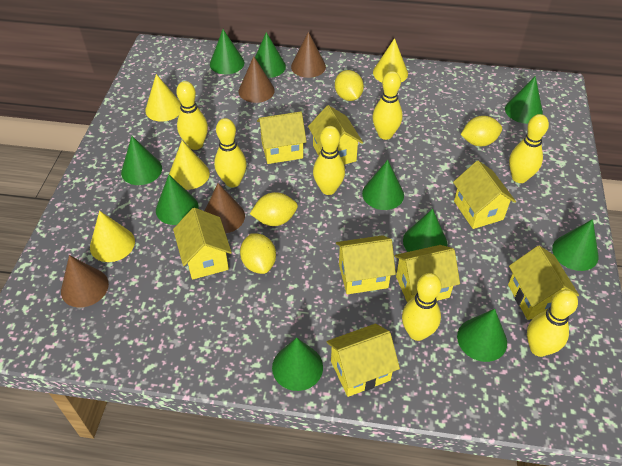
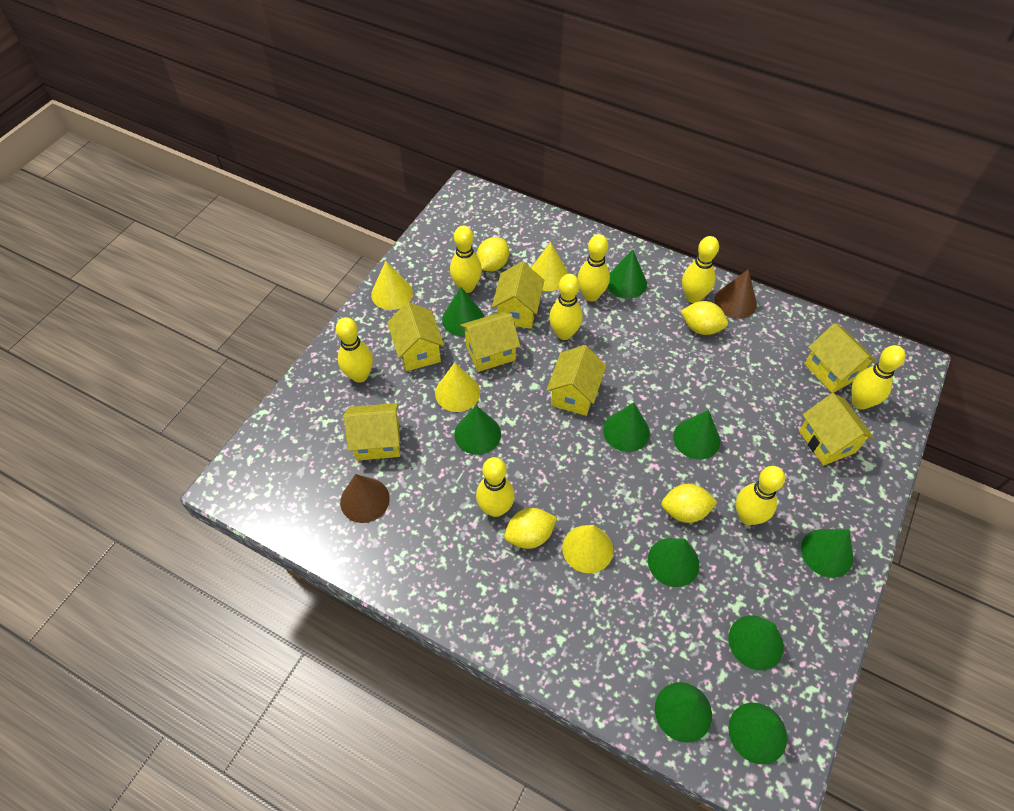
brown cone: [61,255,109,308] [204,183,245,233] [239,56,275,103] [291,32,326,78] = 4 -> [340,474,390,523] [714,269,757,319] = 2
yellow bowling pin: [176,81,208,150] [214,118,247,187] [313,126,345,195] [373,71,403,140] [402,273,441,341] [509,114,549,183] [527,289,578,357] = 7 -> [336,317,373,383] [450,226,482,293] [476,457,515,517] [549,274,583,340] [578,234,610,302] [682,236,719,303] [736,466,785,525] [851,345,906,410] = 8
yellow house: [173,208,232,280] [257,112,307,164] [308,105,363,165] [326,324,400,397] [336,235,396,294] [395,245,460,303] [453,161,516,229] [508,246,579,320] = 8 -> [344,403,400,461] [387,302,445,371] [460,312,520,372] [492,262,544,329] [547,345,607,416] [799,393,874,466] [805,323,877,393] = 7

